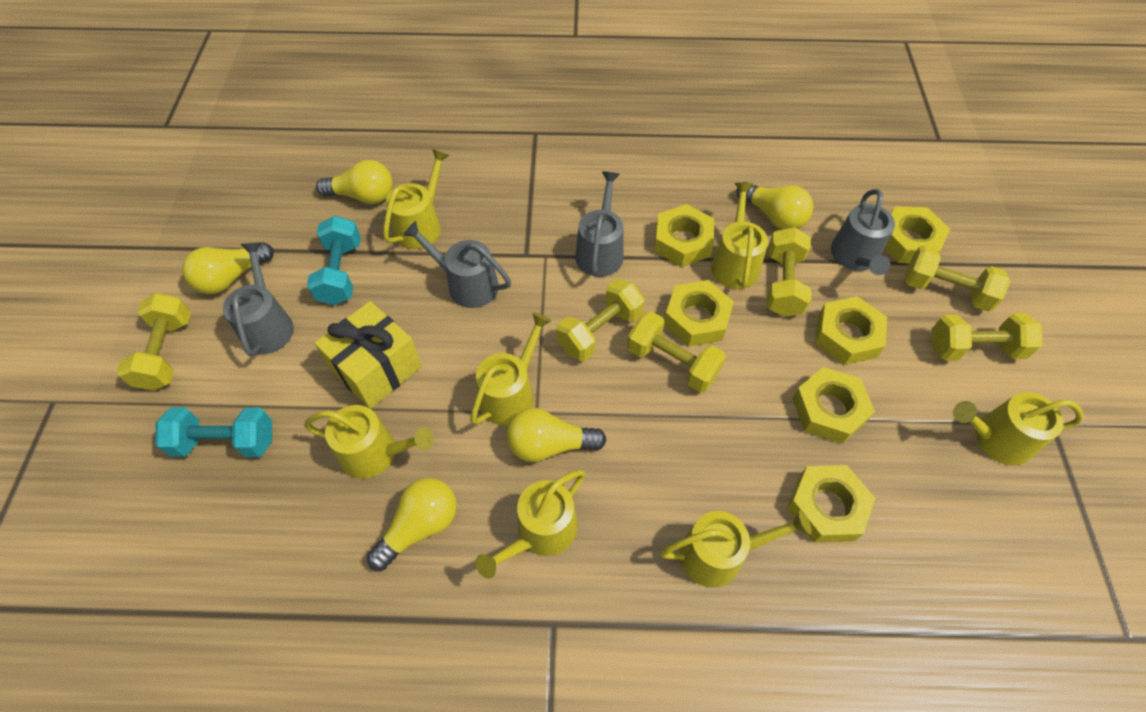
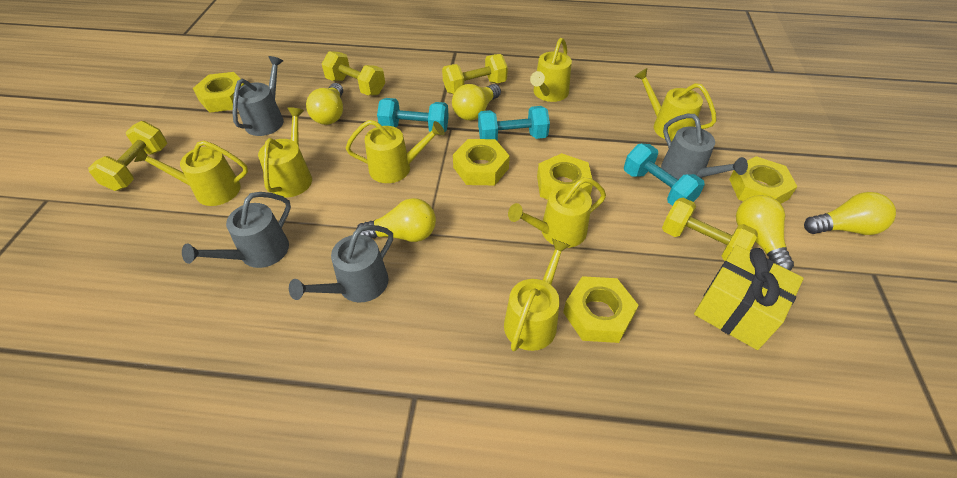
turquoise dumbbell: [155,407,272,457] [307,216,361,305] = 2 -> [377,98,449,132] [478,106,550,140] [624,144,705,206] = 3
yellow dumbbell: [117,293,191,391] [556,279,645,361] [627,311,726,392] [766,227,811,317] [905,245,1010,312] [932,313,1042,361] = 6 -> [88,121,167,191] [322,51,385,95] [442,54,508,94] [662,198,758,261] = 4
yellow nut: [654,204,714,267] [664,280,734,347] [787,465,875,542] [792,367,875,444] [815,296,887,365] [885,206,950,263] = 6 -> [193,72,245,113] [453,139,510,185] [537,153,593,200] [563,276,639,343] [729,156,798,204] = 5

